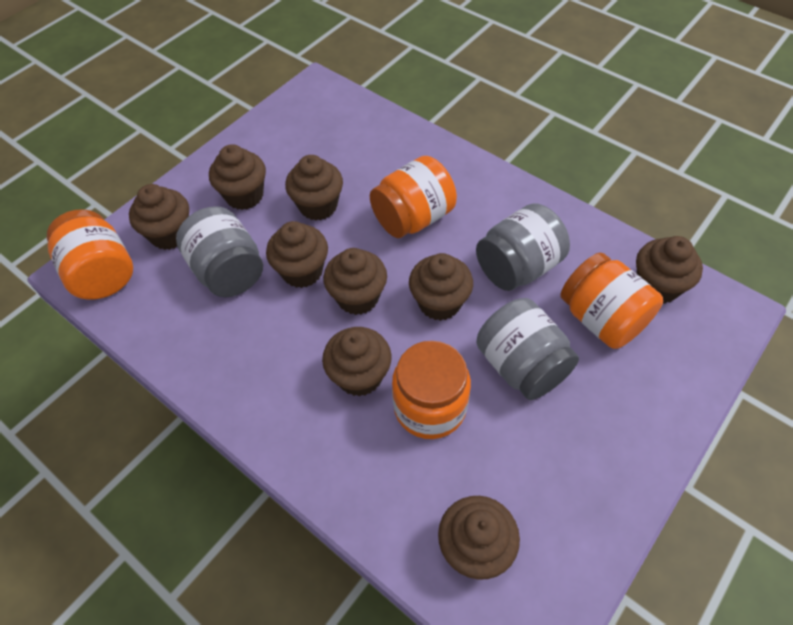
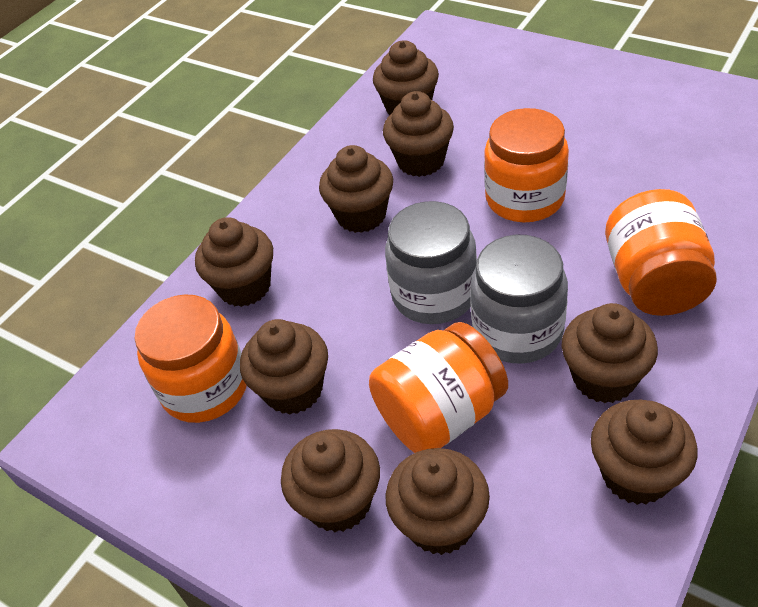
grey jar: [176,206,263,297] [476,203,570,291] [476,298,579,400] = 3 -> [385,201,477,324] [470,235,568,364] = 2

